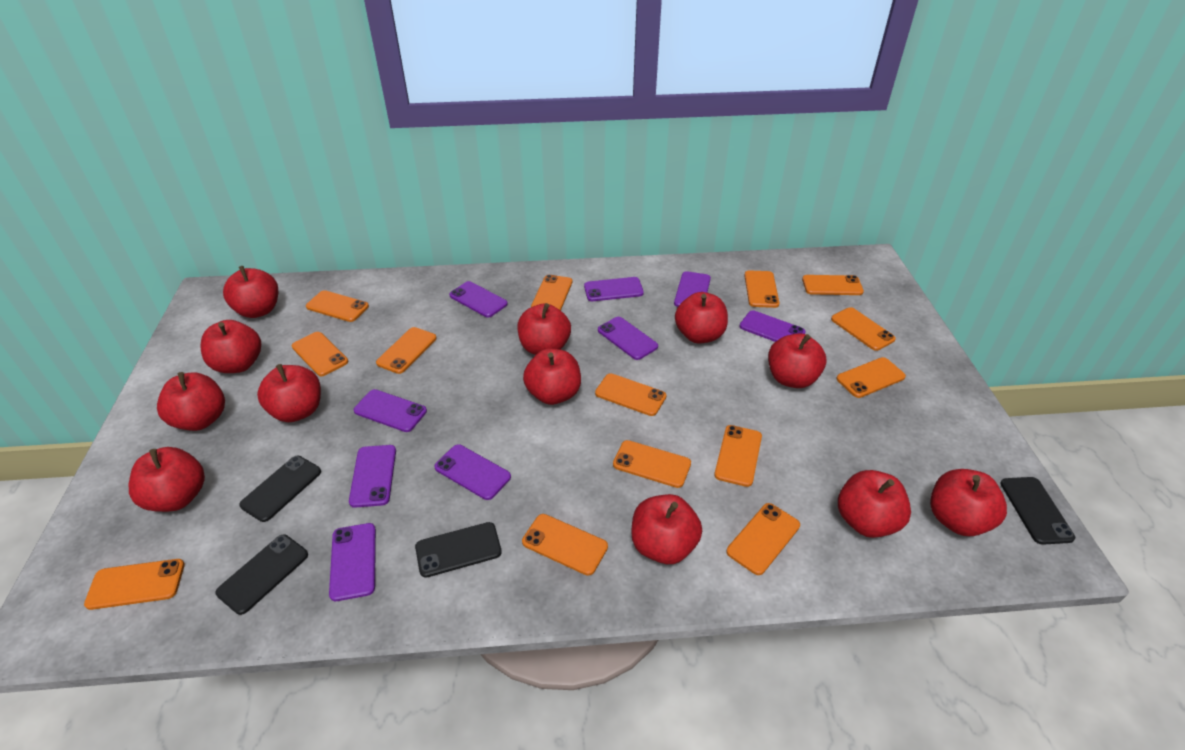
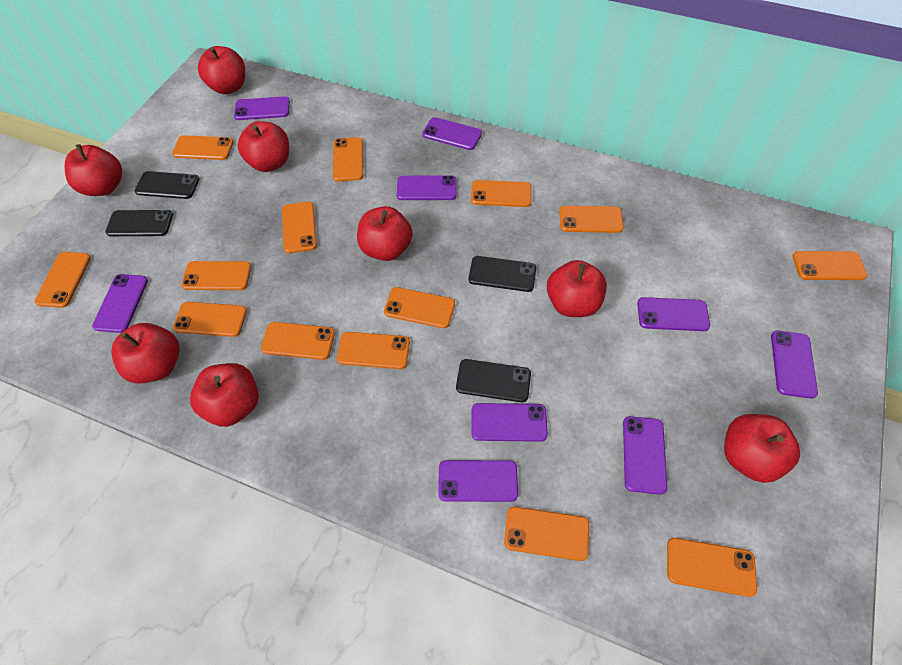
red apple: [129,447,205,512] [157,372,225,431] [201,320,261,373] [223,266,278,318] [257,364,321,422] [517,303,571,355] [523,349,581,405] [631,494,702,564] [675,292,728,344] [768,333,826,388] [838,470,911,538] [930,469,1007,536] = 12 -> [65,144,122,196] [111,323,180,384] [190,363,259,427] [198,46,245,94] [238,121,289,172] [357,206,413,261] [547,260,607,317] [724,414,800,483] = 8

